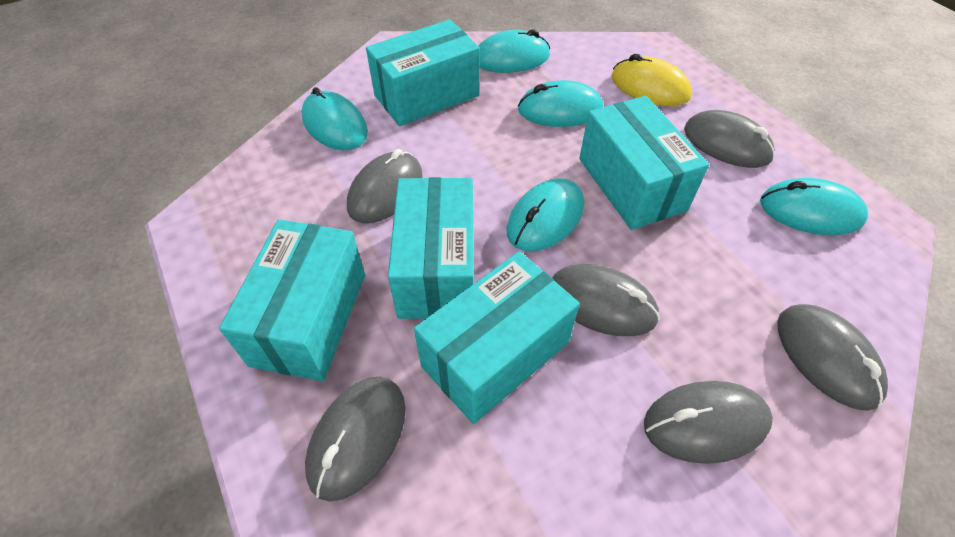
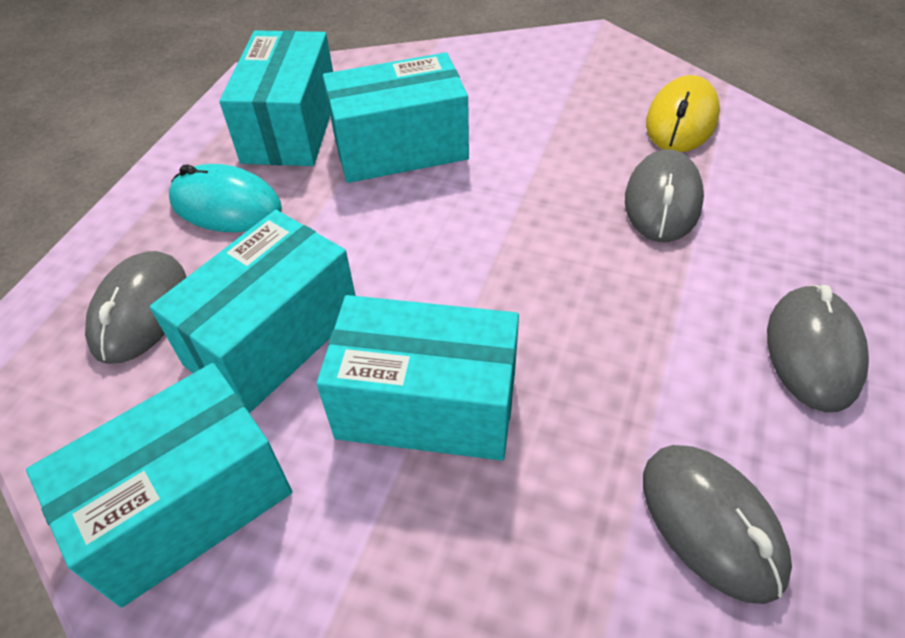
grey mouse: [305,376,406,502] [347,149,422,223] [552,264,660,336] [644,381,773,464] [684,110,775,168] [777,304,888,411] = 6 -> [85,251,186,364] [625,150,704,242] [643,445,792,604] [767,285,869,412] = 4
turquoise mouse: [301,87,368,150] [479,29,550,73] [507,178,584,251] [518,80,603,127] [760,178,868,235] = 5 -> [169,164,282,232] = 1

